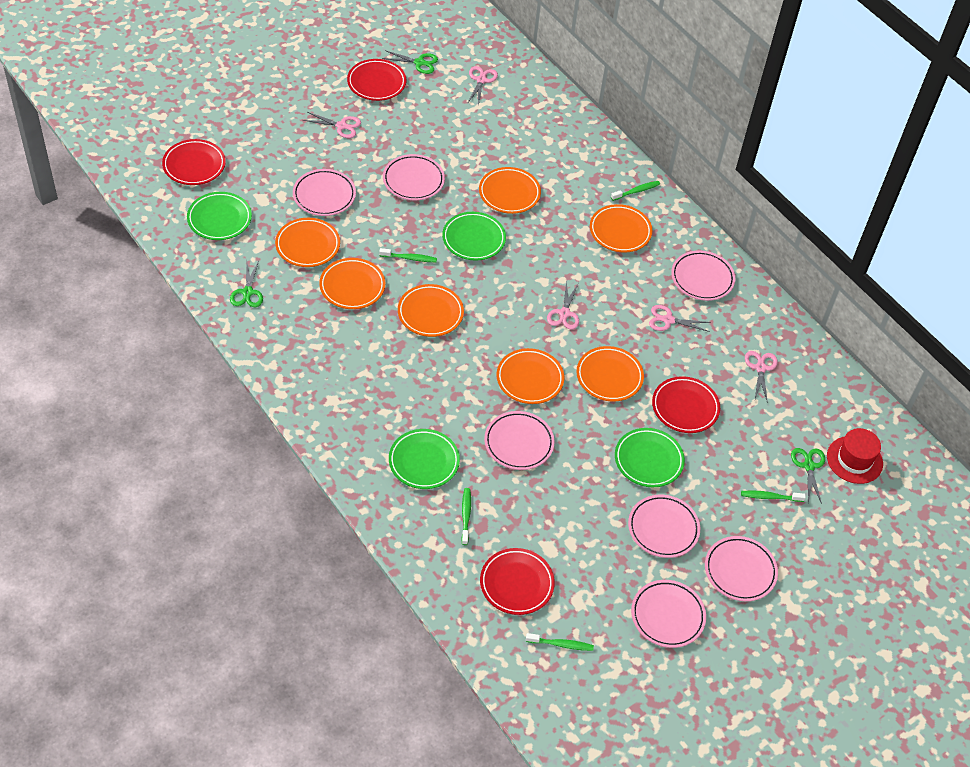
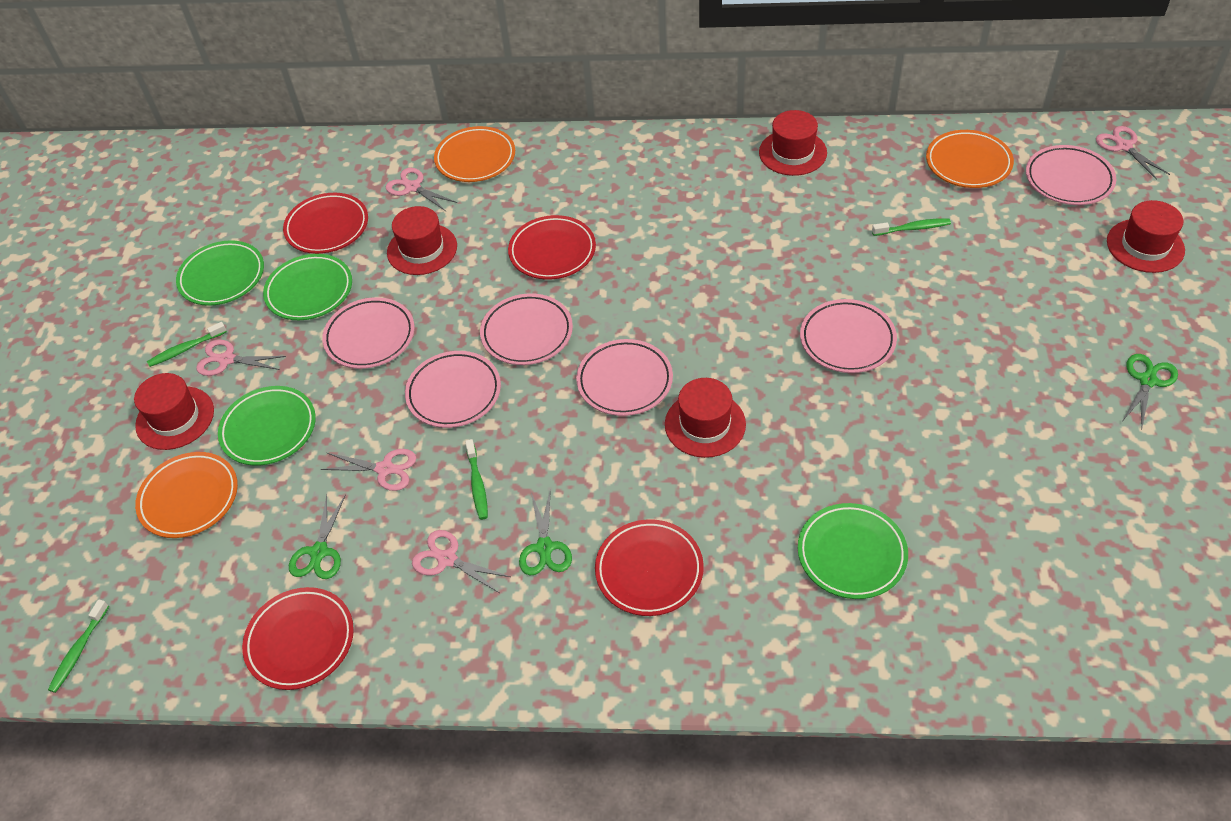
green toothbrush: [379,248,437,262] [461,488,471,545] [526,633,594,651] [611,181,660,201] [741,490,806,502] = 5 -> [48,599,109,693] [147,322,227,367] [465,439,488,520] [872,218,951,236] = 4
orange plate: [275,218,340,267] [319,258,385,309] [398,284,464,337] [479,167,541,214] [497,348,564,404] [576,346,644,401] [590,204,652,252] = 7 -> [135,452,238,538] [434,126,515,182] [926,130,1014,188] = 3
pink plate: [293,169,356,216] [383,154,445,200] [484,411,555,470] [628,495,700,558] [631,580,706,648] [671,250,735,301] [705,536,778,601] = 7 -> [322,297,414,369] [405,351,501,428] [480,293,573,365] [576,339,673,416] [800,299,897,373] [1026,145,1116,205] = 6
red hat: [827,428,883,484] = 1 -> [134,373,214,450] [387,206,457,275] [665,378,746,458] [759,110,827,176] [1107,200,1185,273] = 5

